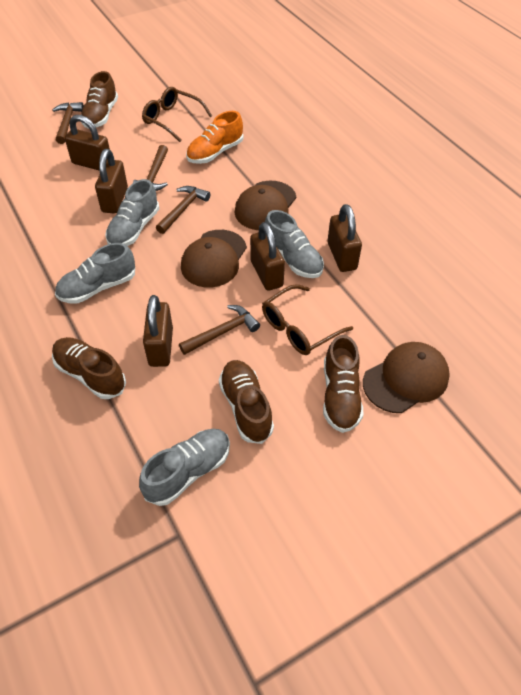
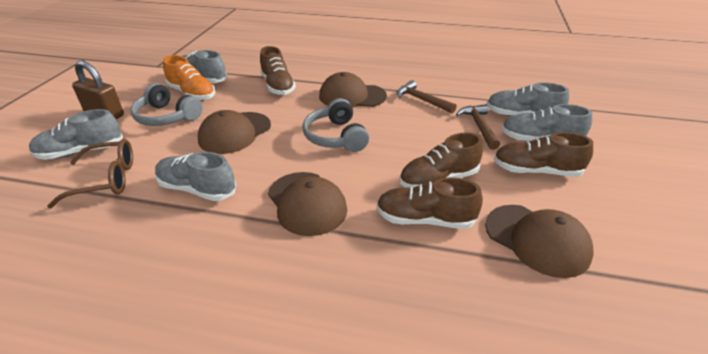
brown cap: [181,230,247,287] [234,181,296,230] [363,342,450,413] = 3 -> [198,110,271,154] [268,172,347,236] [319,72,387,108] [485,205,594,278] = 4
brown glasses: [142,87,212,142] [262,284,353,355] = 2 -> [47,139,133,208] = 1
brown hammer: [52,102,84,144] [133,145,168,191] [156,186,210,234] [179,305,260,355] = 4 -> [397,80,457,113] [456,104,500,150] = 2
brown padlock: [65,115,110,170] [95,149,128,214] [143,295,173,367] [250,222,285,291] [328,204,362,272] = 5 -> [72,61,124,119] = 1
grey headphones: none = 0 -> [130,83,203,126] [302,98,369,152] = 2
grey shoe: [55,243,135,303] [105,179,159,246] [139,429,230,506] [265,210,324,278] = 4 -> [29,109,123,160] [155,152,236,201] [182,50,227,83] [487,82,569,117] [501,104,592,142] = 5

